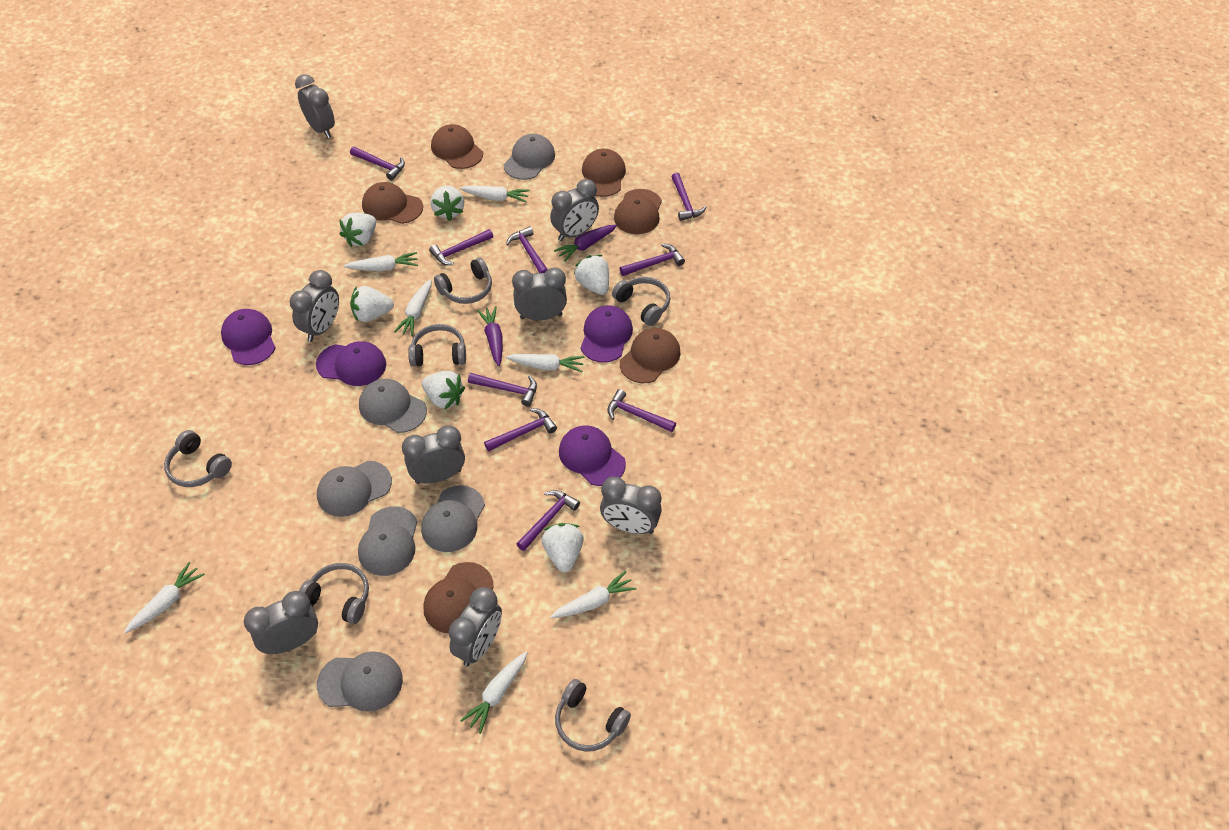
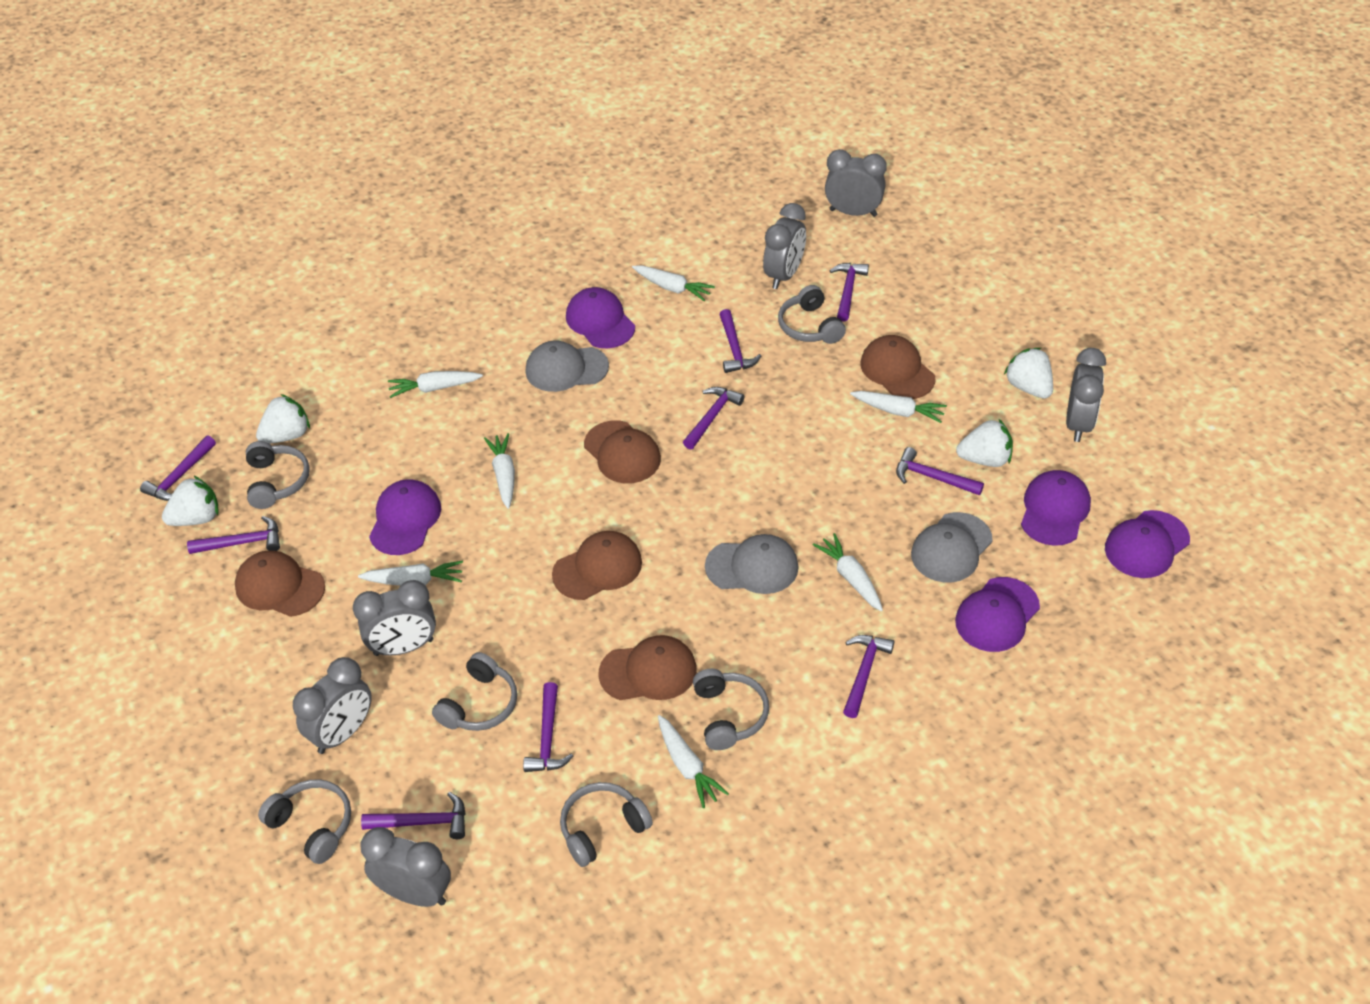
brown cap: [362,182,423,224] [423,562,494,633] [431,124,483,169] [582,148,626,197] [614,189,662,234] [620,328,680,383] = 6 -> [235,551,325,617] [552,531,642,600] [584,420,661,483] [599,635,697,700] [860,335,935,399] = 5
grey cap: [317,461,392,517] [317,651,403,712] [358,506,418,576] [359,379,427,433] [421,485,485,552] [504,134,555,180] = 6 -> [525,341,609,392] [705,534,799,594] [911,512,993,582] = 3
grey clock: [244,591,318,654] [290,270,339,342] [295,74,335,138] [402,425,465,484] [449,587,502,666] [512,268,567,320] [550,179,599,241] [600,477,662,534] = 8 -> [293,657,372,754] [353,580,436,656] [361,827,451,907] [763,203,806,289] [825,149,887,217] [1066,348,1106,442] = 6
purple cap: [221,309,276,365] [316,341,386,386] [559,425,626,486] [580,305,633,363] = 4 -> [369,479,441,555] [566,287,635,348] [955,577,1040,652] [1021,470,1091,546] [1105,510,1190,578] = 5
purple carrot: [477,306,503,366] [554,224,617,262] = 2 -> none = 0
white strawberry: [339,213,376,247] [350,286,394,322] [422,371,465,409] [431,186,464,221] [541,523,584,573] [574,255,609,295] = 6 -> [162,475,219,526] [256,394,310,444] [956,419,1013,467] [1004,348,1053,399] = 4

